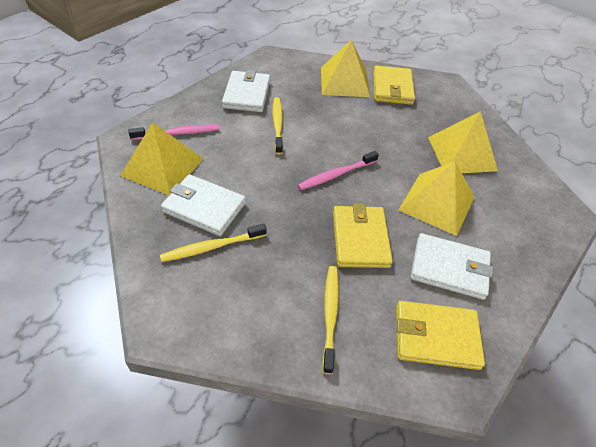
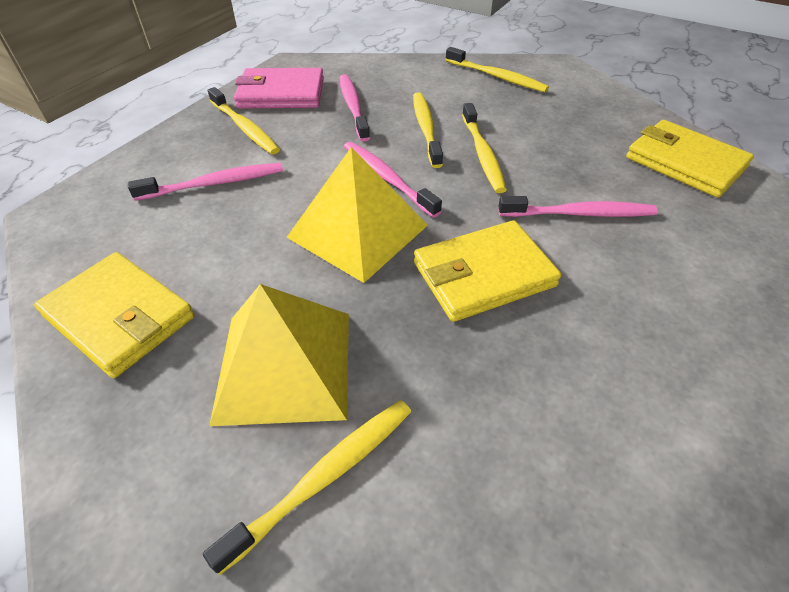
pink toothbrush: [129,124,220,140] [297,151,379,190] = 2 -> [128,163,283,201] [339,74,370,142] [344,142,442,218] [498,196,658,217] = 4
pink wallet: none = 0 -> [234,68,324,108] = 1
white wallet: [161,174,246,236] [222,70,270,112] [411,233,493,300] = 3 -> none = 0
yellow pyramid: [120,122,203,195] [321,40,370,97] [399,161,475,236] [428,111,498,173] = 4 -> [209,284,349,426] [287,147,428,283] = 2
yellow toothbrush: [160,224,266,262] [272,97,283,155] [322,266,339,374] = 3 -> [203,400,411,575] [208,87,280,155] [413,92,443,168] [446,47,549,92] [462,103,507,193] = 5

